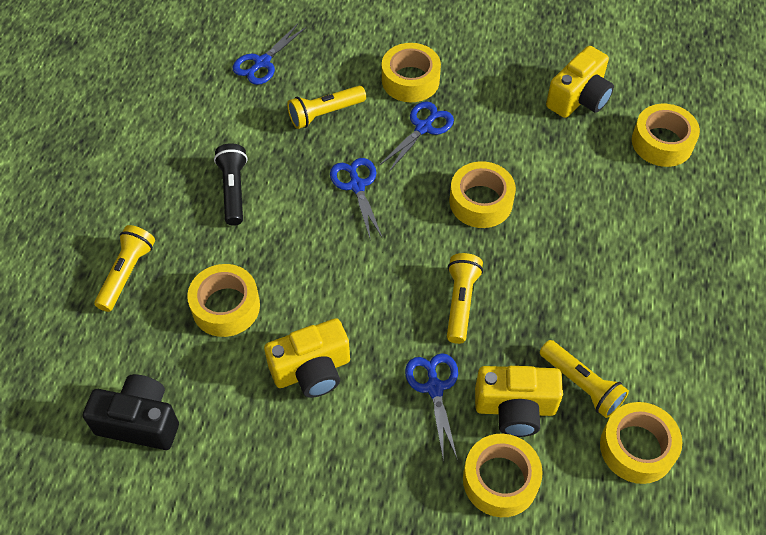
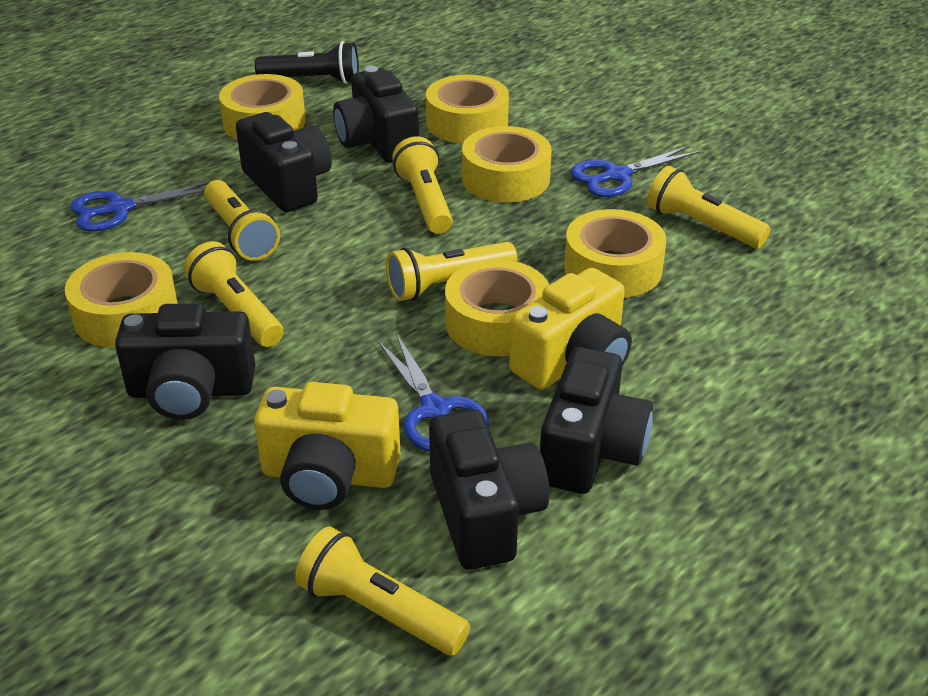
black camera: [83,374,179,450] = 1 -> [115,303,255,420] [236,112,332,212] [333,66,419,163] [429,410,549,570] [540,347,653,494] = 5
blue scissors: [233,24,306,85] [330,158,383,241] [380,101,454,172] [405,353,458,462] = 4 -> [70,180,214,231] [378,333,489,452] [570,146,700,197] = 3
yellow camera: [264,318,350,398] [475,366,563,437] [546,46,614,118] = 3 -> [254,382,401,510] [509,268,632,390] = 2
yellow flashlight: [94,225,155,312] [287,86,366,129] [447,253,483,344] [540,340,629,418] = 4 -> [184,241,284,347] [204,180,280,261] [295,526,470,655] [386,242,517,301] [392,136,453,234] [647,166,770,248] = 6

